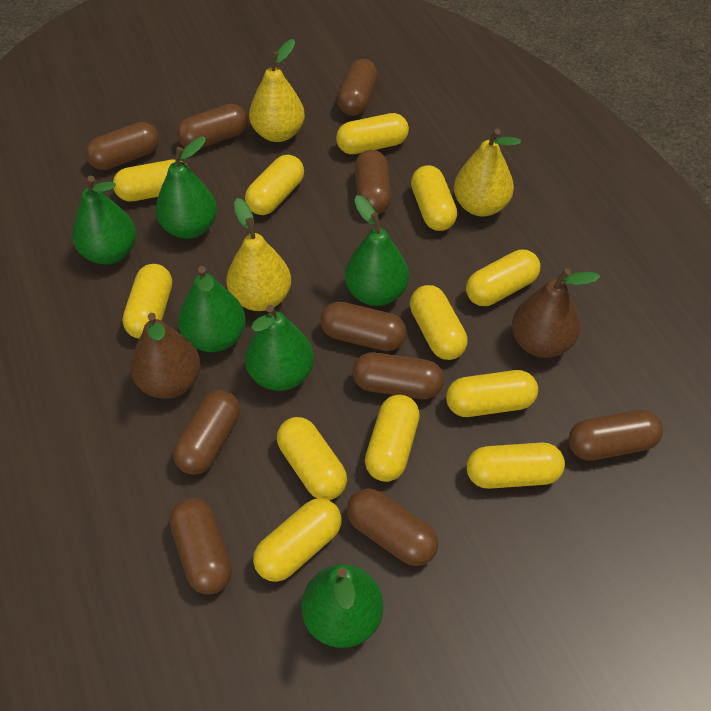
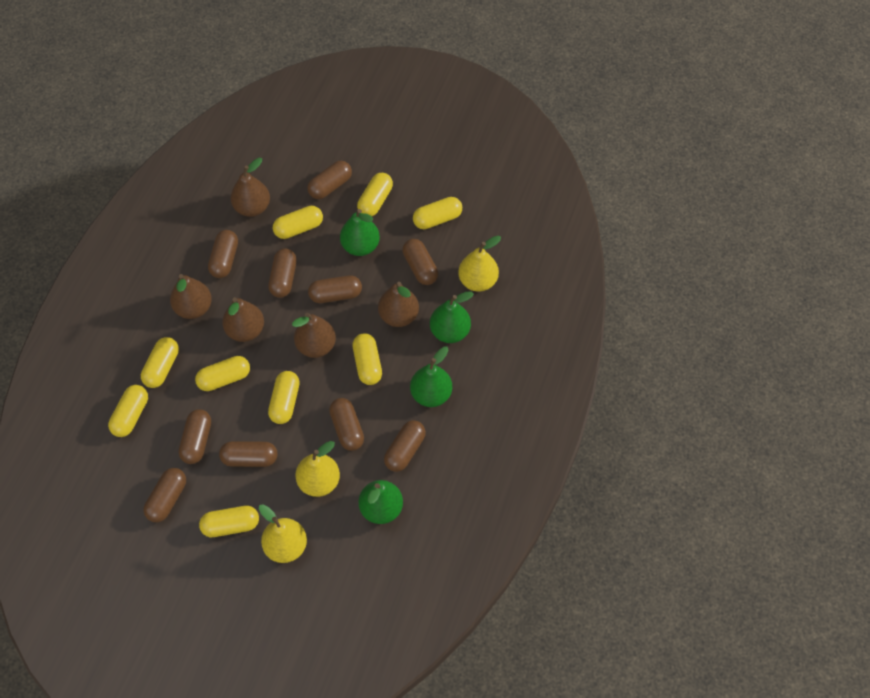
brown pear: [130,313,201,399] [512,268,600,358] = 2 -> [170,274,212,319] [222,297,264,342] [231,158,270,217] [292,313,336,358] [378,282,419,327] = 5
green pear: [72,176,136,264] [155,137,217,239] [178,266,246,352] [245,305,314,391] [301,564,383,648] [345,195,409,306] = 6 -> [340,209,380,256] [359,480,403,524] [410,347,452,407] [430,292,474,343] = 4
yellow capsule: [113,160,189,202] [123,264,172,339] [245,155,304,215] [253,498,342,582] [277,417,347,500] [336,113,409,154] [365,394,420,482] [410,285,468,360] [411,165,457,231] [446,370,538,417] [466,250,540,306] [467,443,565,489] = 12 -> [108,385,148,437] [141,337,179,388] [195,356,250,391] [199,506,259,537] [268,371,300,424] [273,206,323,239] [353,333,382,385] [357,173,393,216] [413,197,462,229] = 9

